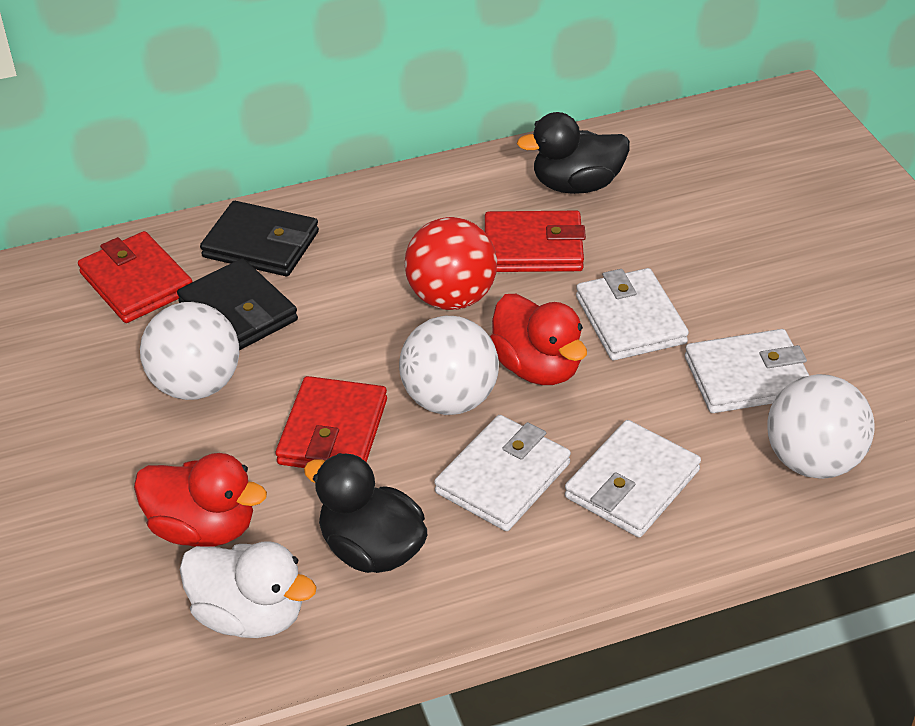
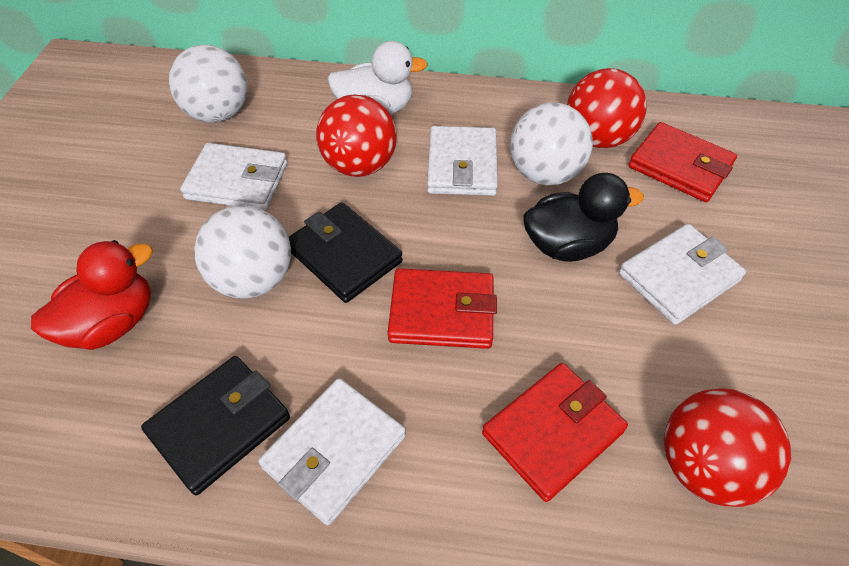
black duck: [304,453,427,573] [517,112,630,194] = 2 -> [523,173,644,262] = 1
red ball: [405,217,497,310] = 1 -> [316,94,397,177] [567,68,647,148] [664,388,791,507] = 3
red duck: [134,453,267,547] [490,294,587,385] = 2 -> [31,240,153,350] = 1

